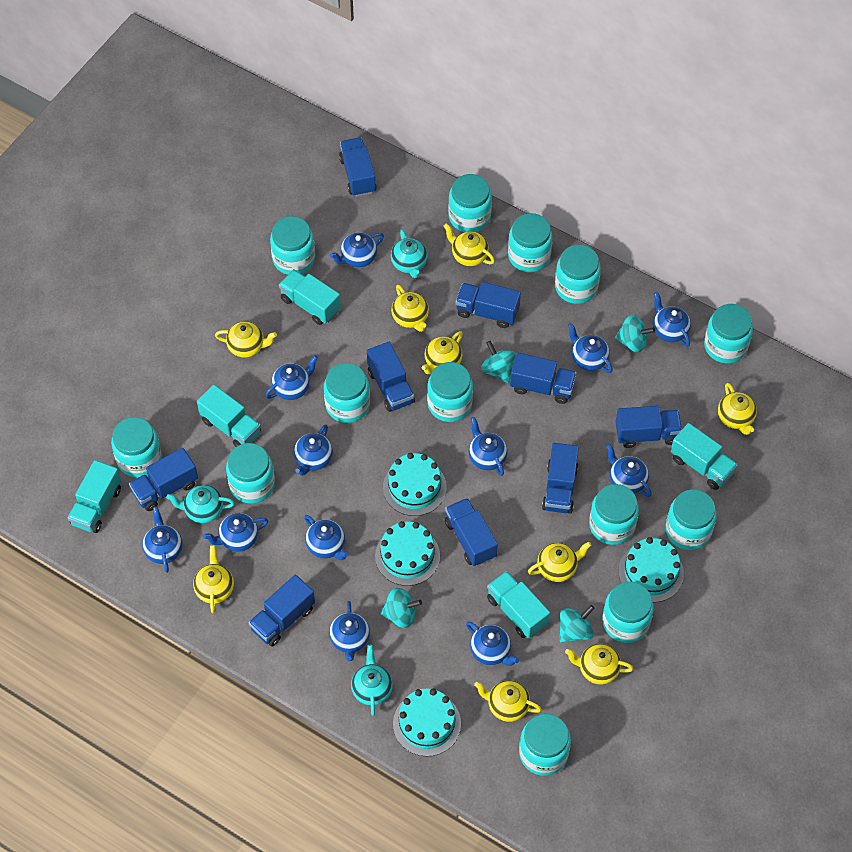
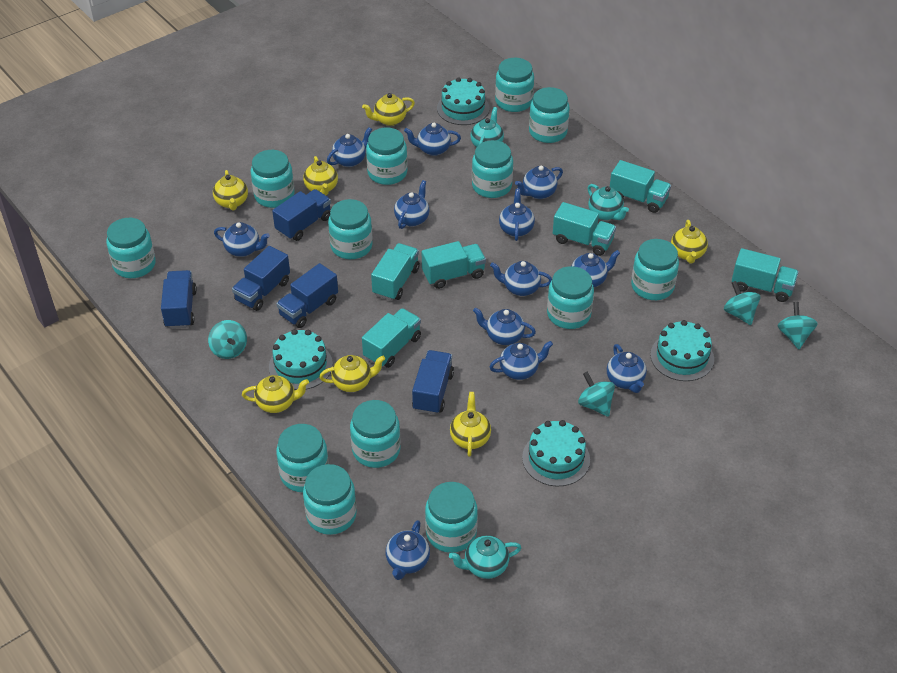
blue truck: [129,448,198,511] [249,575,315,646] [339,137,377,197] [367,342,415,412] [445,498,498,566] [455,282,521,328] [510,353,577,404] [542,443,579,514] [615,406,682,448] = 9 -> [161,270,197,329] [232,246,290,311] [272,189,331,241] [276,263,338,328] [412,350,454,415] = 5
turquoise truck: [68,460,121,533] [197,385,261,447] [279,269,341,325] [487,571,550,639] [671,423,738,490] = 5 -> [362,308,421,368] [371,243,420,301] [422,241,486,289] [553,202,616,256] [610,160,671,213] [732,248,799,302] = 6
yellow teapot: [193,545,234,613] [215,321,277,358] [391,285,429,332] [422,331,463,374] [444,223,495,266] [474,680,542,722] [528,542,591,582] [565,644,634,685] [718,383,757,435] = 9 -> [213,170,248,211] [242,375,309,413] [303,156,338,196] [319,355,385,392] [362,93,415,126] [450,392,491,457] [671,220,708,264] = 7

